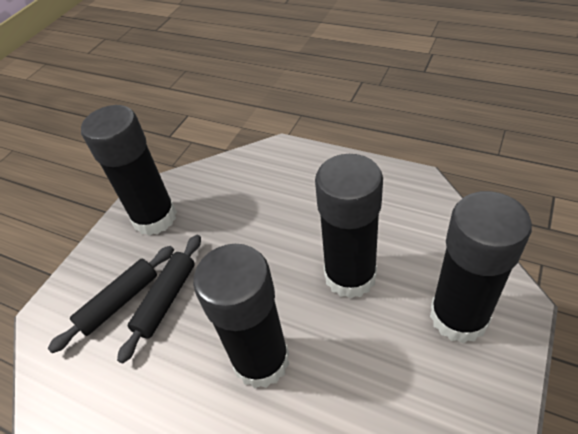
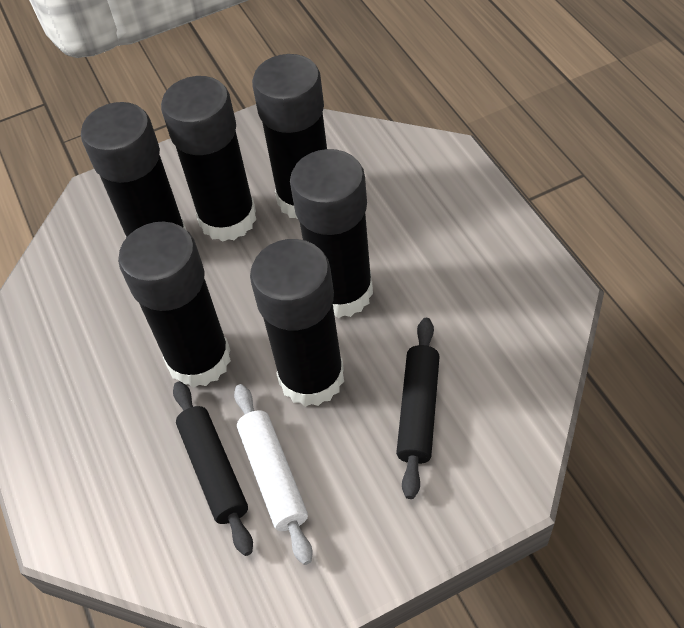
black glue stick: [81,105,177,236] [193,244,289,388] [315,154,383,299] [430,191,532,343] = 4 -> [81,102,186,238] [118,221,231,388] [161,76,256,242] [250,239,344,407] [252,54,327,219] [290,149,373,318] = 6
white rolling pin: none = 0 -> [234,384,313,565] = 1

